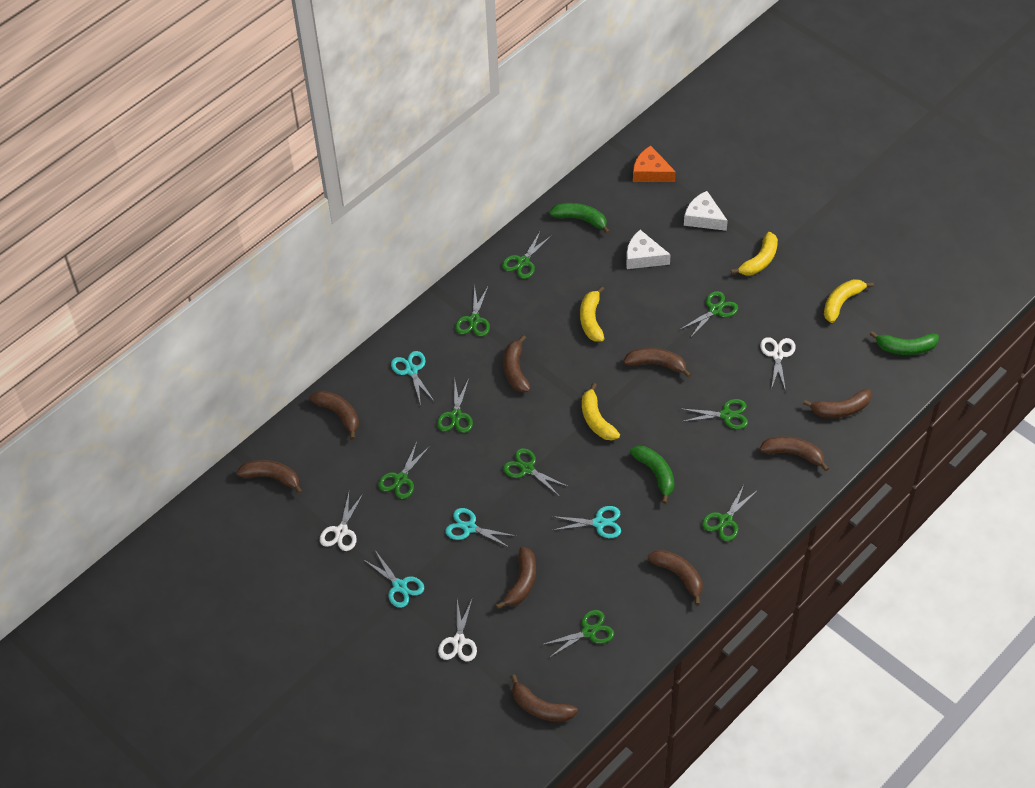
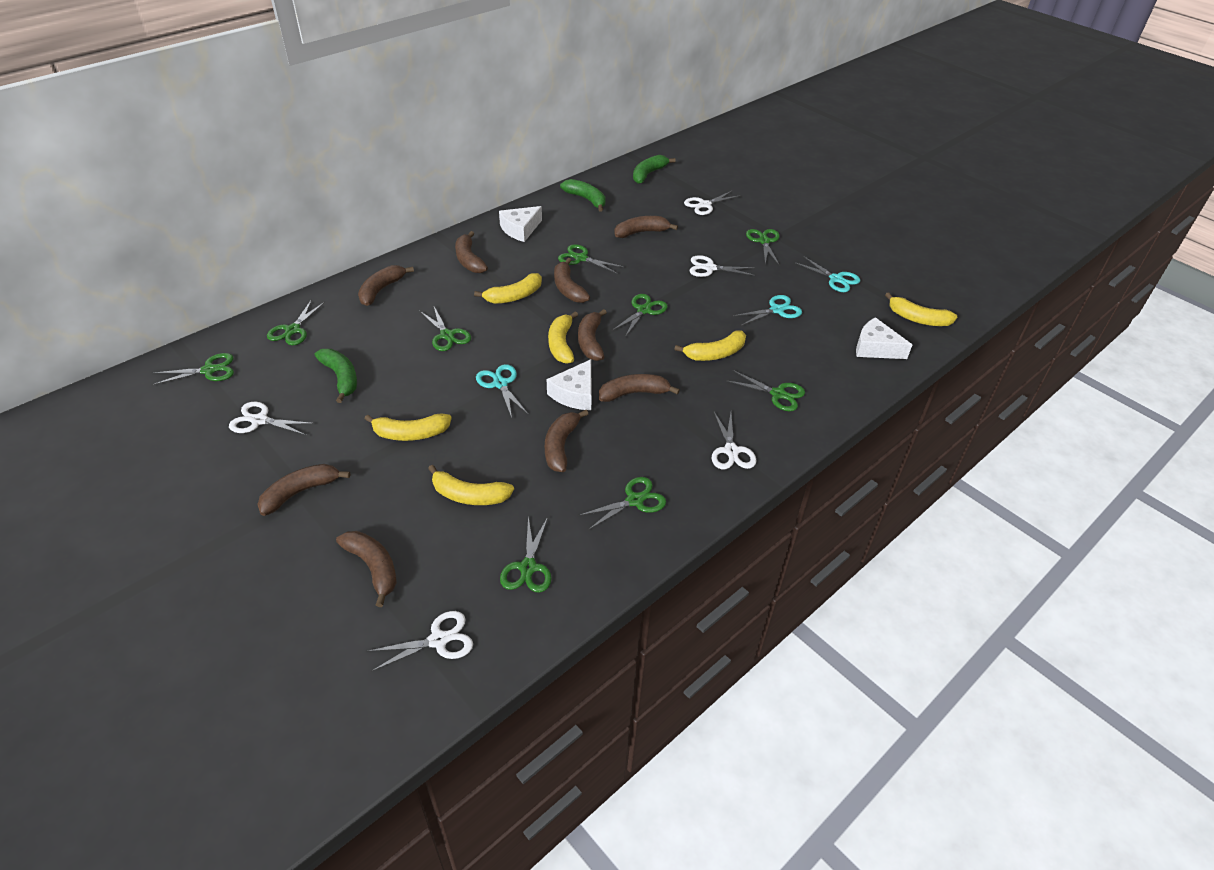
orange cheese: [633,146,676,182] = 1 -> none = 0
turquoise scissors: [364,550,424,608] [391,351,435,405] [445,508,516,548] [552,506,621,538] = 4 -> [476,364,528,418] [733,295,802,326] [795,256,860,292] = 3
white cheese: [626,230,671,269] [684,191,728,231] = 2 -> [499,206,542,242] [547,359,592,410] [856,317,912,359] = 3
white scissors: [320,493,363,551] [438,600,477,662] [760,337,796,391] = 3 -> [229,402,315,435] [366,611,473,672] [684,191,741,215] [690,255,755,277] [712,412,757,469] = 5
yellow banana: [580,286,605,342] [582,383,620,441] [731,232,778,275] [824,279,874,323] = 4 -> [365,413,452,441] [428,465,514,505] [474,273,542,304] [548,312,578,364] [674,330,746,361] [885,292,957,326] = 6

